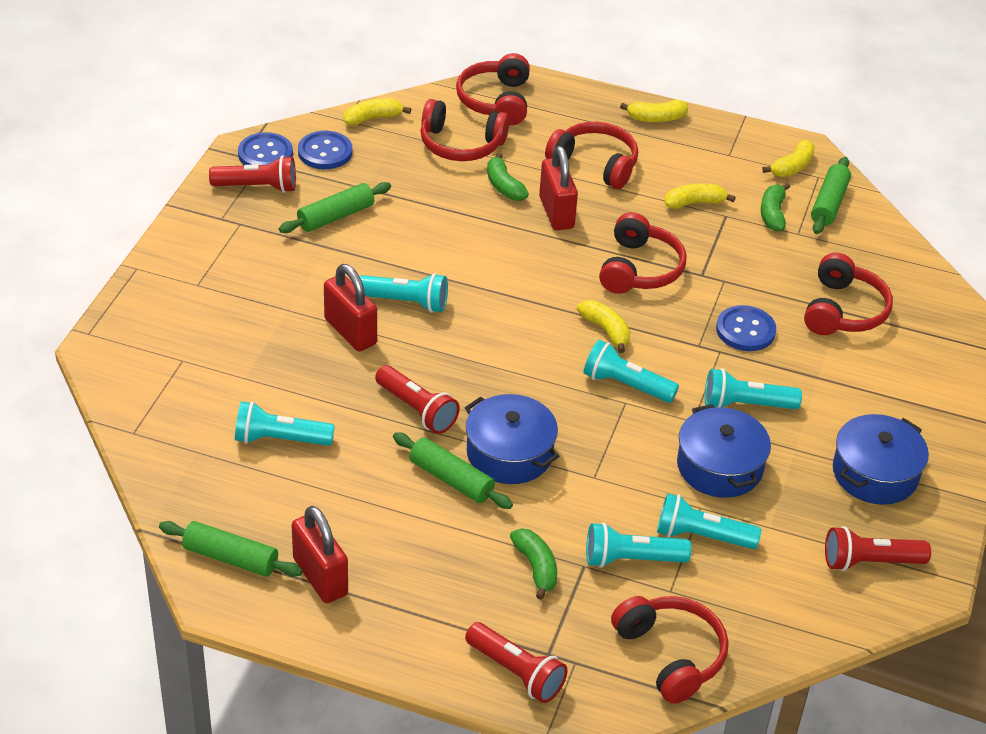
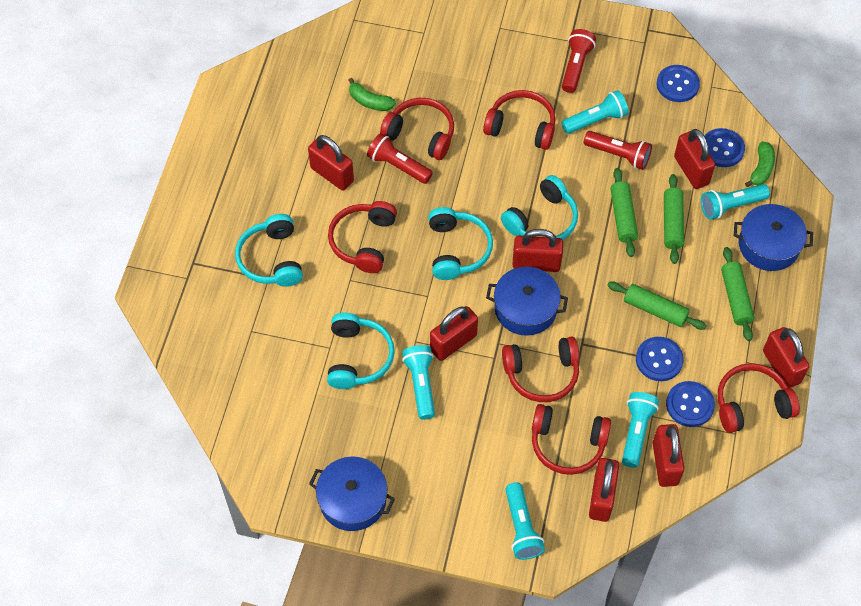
blue button: [238,132,293,165] [298,131,352,169] [716,305,776,351] = 3 -> [636,337,684,381] [657,65,700,102] [666,381,715,427] [705,128,745,167] = 4
green banana: [487,152,529,201] [510,528,557,600] [761,183,790,232] = 3 -> [349,78,396,111] [745,141,775,187] = 2
red flashlight: [209,155,296,193] [375,365,460,434] [465,622,568,703] [825,526,931,571] = 4 -> [367,133,433,184] [562,29,596,93] [584,131,652,170] = 3
red padlock: [292,506,348,603] [324,264,377,352] [539,146,578,230] = 3 -> [308,135,354,191] [430,306,478,361] [513,229,563,272] [589,458,619,522] [653,424,684,487] [674,129,715,189] [763,327,809,388] = 7
turquoise flashlight: [235,401,335,446] [359,273,448,313] [583,340,679,403] [586,522,691,568] [657,493,761,549] [705,368,802,409] = 6 -> [402,345,435,420] [505,482,545,560] [562,90,629,134] [622,392,659,468] [701,184,770,220] = 5
turquoise headphones: none = 0 -> [235,214,303,287] [327,312,395,389] [428,207,493,280] [501,175,578,240] = 4
yellow banana: [344,98,411,126] [577,300,630,353] [620,100,688,122] [665,183,736,209] [762,140,815,177] = 5 -> none = 0

